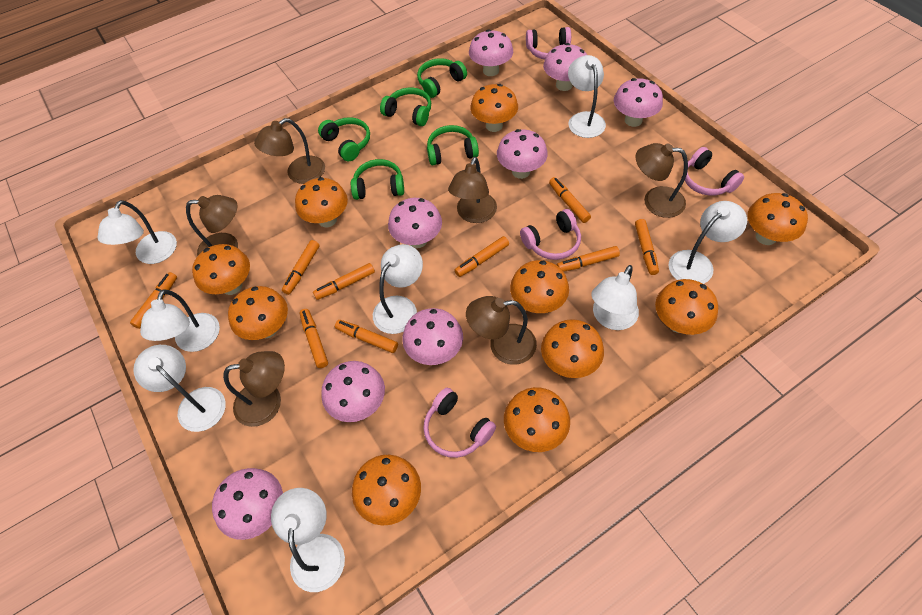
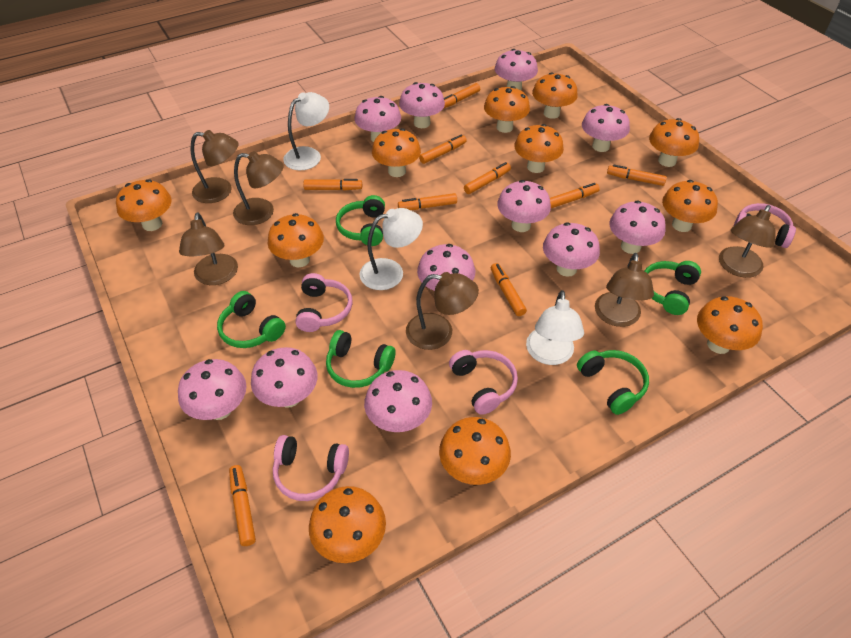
orange mushroom: [192,244,250,295] [228,286,288,340] [295,177,348,227] [352,455,421,525] [470,84,518,132] [504,387,570,452] [510,260,569,313] [541,319,604,378] [655,279,718,335] [748,193,808,245] = 10 -> [116,179,172,231] [268,213,324,267] [309,486,386,563] [372,128,421,177] [439,417,511,485] [484,86,530,133] [514,124,564,173] [532,72,578,119] [649,118,699,167] [662,180,718,232] [697,296,763,354] = 11
pink mushroom: [212,468,283,540] [321,361,385,422] [388,198,442,248] [402,308,463,365] [469,29,513,76] [497,129,548,179] [543,43,587,91] [614,78,663,127] = 8 -> [178,359,246,420] [251,347,317,408] [354,96,401,142] [364,370,432,432] [399,82,445,128] [417,244,475,291] [495,49,538,91] [497,180,551,232] [543,222,600,277] [582,104,630,152] [609,201,666,254] = 11
white lamp: [98,200,177,264] [133,345,226,432] [140,290,220,352] [271,488,345,592] [373,244,423,334] [568,55,606,138] [591,265,639,330] [668,201,747,284] = 8 -> [283,92,329,170] [360,208,423,290] [526,290,584,365] = 3

